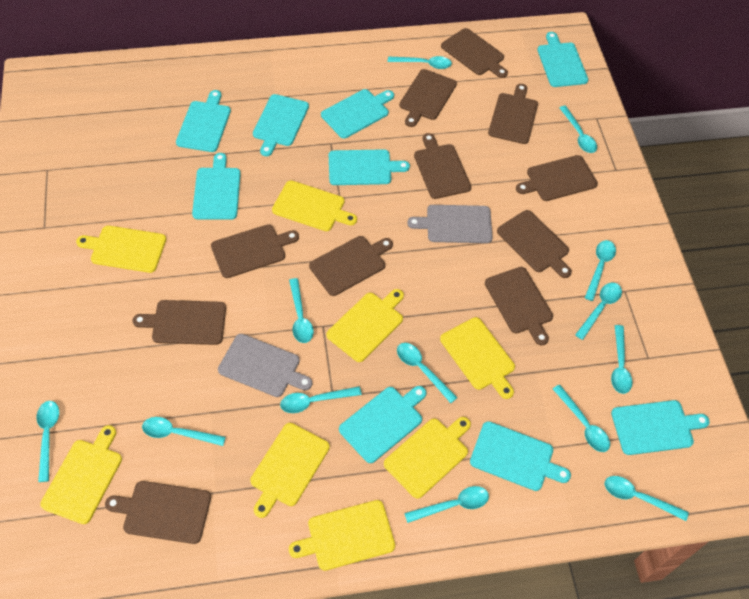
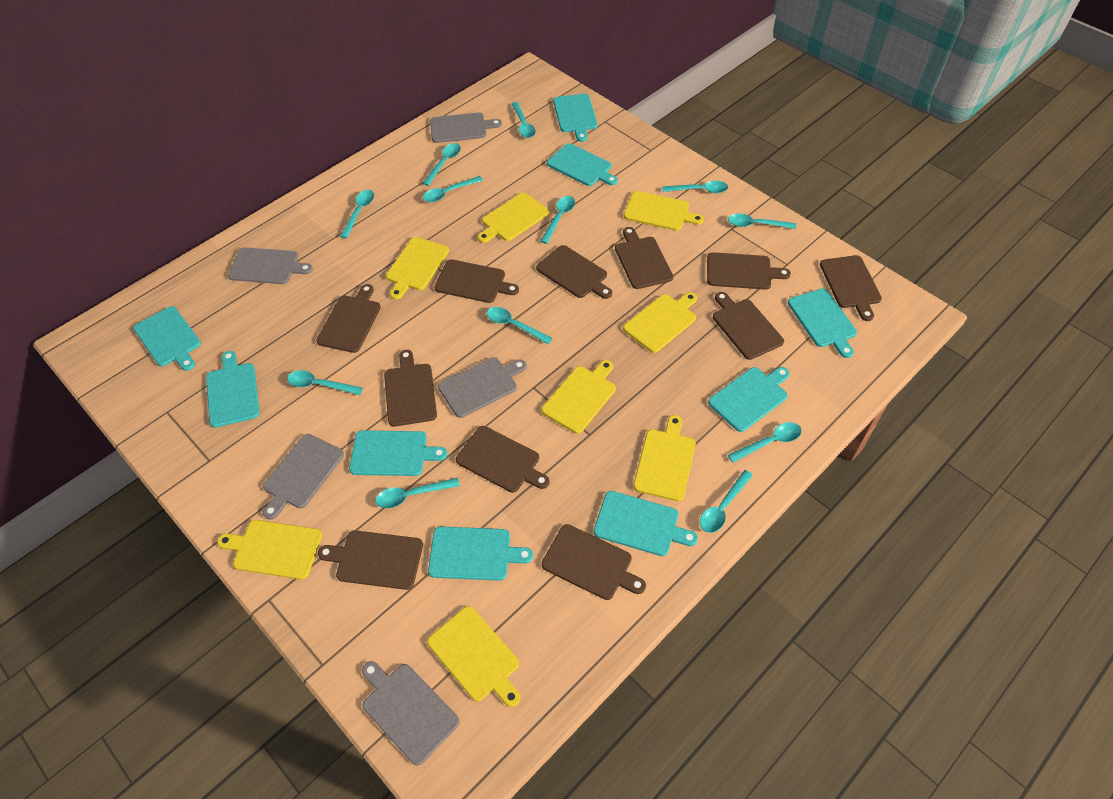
grey cutting board: [218,334,312,397] [407,205,493,243] = 2 -> [228,247,313,284] [263,434,344,520] [362,661,460,765] [430,112,502,143] [438,357,527,418] = 5
turquoise spoon: [37,401,59,482] [142,417,226,446] [280,386,362,413] [289,278,314,343] [388,56,452,69] [397,343,458,403] [404,486,489,523] [553,385,610,452] [559,105,597,153] [575,283,622,340] [585,240,616,301] [605,476,689,521] [611,325,633,394] = 13 -> [287,370,363,395] [340,190,374,238] [376,478,460,508] [423,143,461,186] [423,176,483,202] [487,307,552,344] [511,102,536,138] [540,196,575,244] [662,181,728,193] [700,470,753,533] [728,214,796,229] [728,422,802,463] = 12

